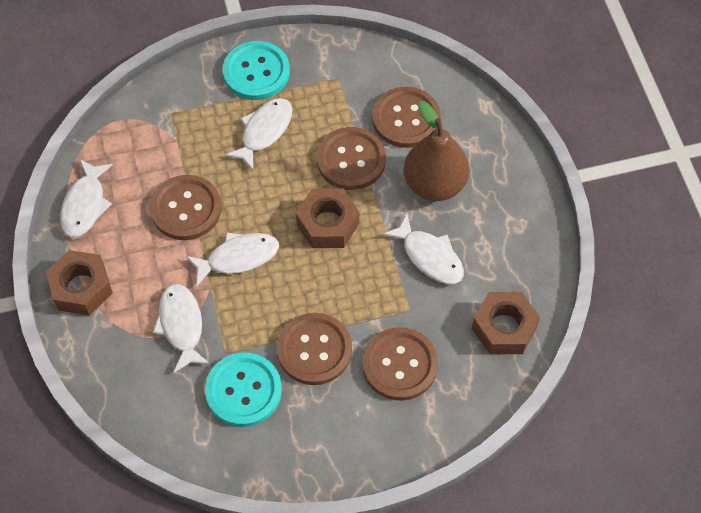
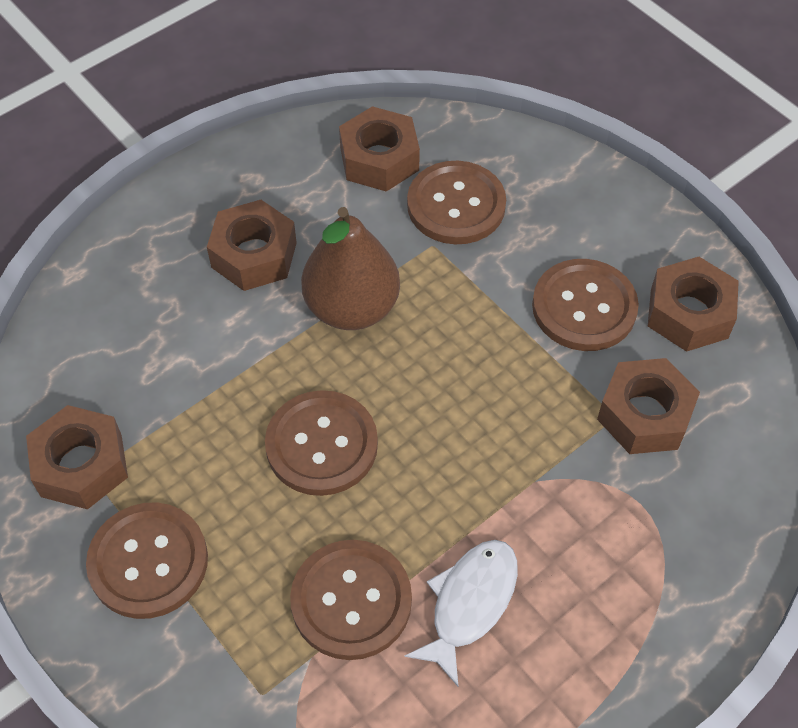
brown nut: [46,250,113,316] [296,189,359,248] [472,292,540,355] = 3 -> [26,405,128,509] [207,200,297,291] [339,106,420,192] [597,358,700,454] [648,257,739,352] = 5
turquoise button: [205,353,282,427] [223,41,290,100] = 2 -> none = 0
white fish: [60,159,113,238] [153,284,210,373] [186,232,279,286] [225,98,292,170] [382,213,464,284] = 5 -> [405,540,518,686] = 1

